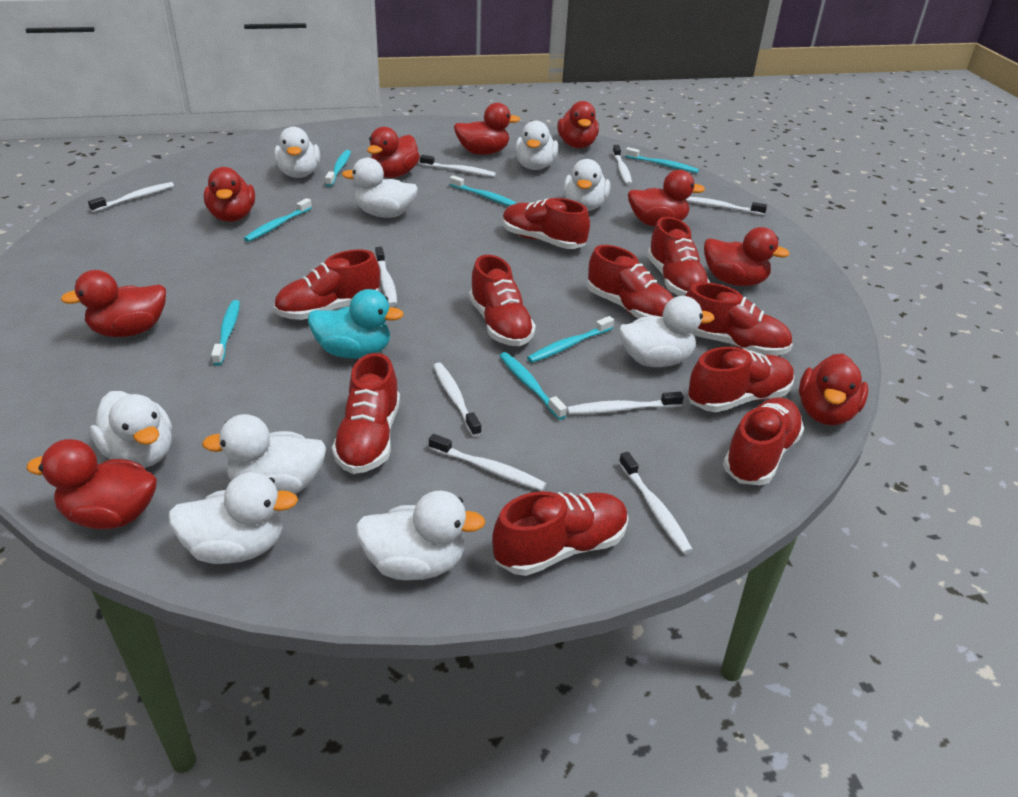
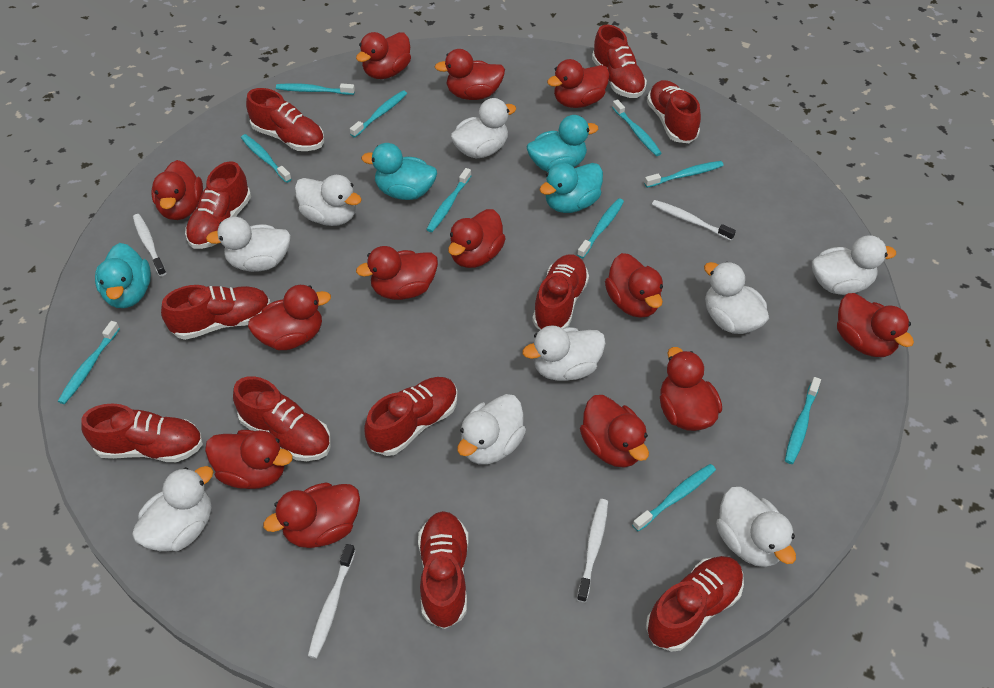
red duck: [26,439,157,529] [60,270,166,337] [204,167,255,222] [367,127,420,178] [454,103,520,155] [557,101,599,148] [628,170,705,226] [704,227,790,286] [799,354,868,426] = 9 -> [151,160,203,220] [205,430,293,489] [248,285,331,350] [263,483,360,548] [356,32,411,79] [356,246,438,300] [435,49,505,100] [448,209,506,268] [547,59,609,108] [580,395,649,468] [605,253,663,318] [660,347,722,431] [837,293,914,357] = 13
red shoe: [274,249,380,320] [332,353,400,474] [469,255,536,346] [492,491,629,576] [503,198,590,249] [587,245,674,319] [647,217,710,296] [685,282,793,356] [687,347,795,412] [723,397,804,485] = 10 -> [81,403,203,462] [161,285,271,340] [185,161,251,249] [233,376,331,461] [246,88,324,151] [364,377,458,456] [418,511,468,629] [532,254,589,330] [592,24,647,98] [646,556,744,652] [647,80,701,143] = 11
turquoise duck: [308,289,404,359] = 1 -> [95,243,151,308] [361,143,437,200] [527,115,598,172] [539,163,603,213] = 4
turquoise toothbrush: [211,300,240,366] [244,198,312,242] [325,150,351,187] [450,175,516,206] [499,352,567,420] [527,316,614,363] [625,147,699,173] = 7 -> [58,321,120,404] [241,134,292,183] [276,83,355,95] [350,90,407,138] [426,168,471,232] [577,198,624,258] [612,99,662,156] [632,464,716,531] [644,161,724,188] [785,377,821,464] = 10
white toothbrush: [88,182,174,212] [375,247,397,306] [420,155,496,177] [429,434,546,491] [433,363,481,437] [567,392,684,414] [613,145,632,185] [619,452,693,554] [685,197,767,215] = 9 -> [133,214,166,276] [308,544,355,659] [577,499,608,602] [652,200,736,240] = 4

